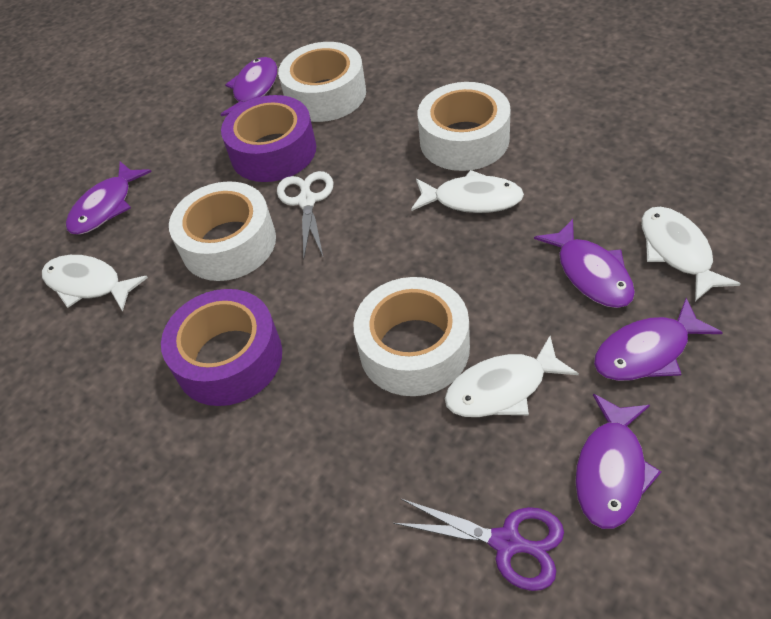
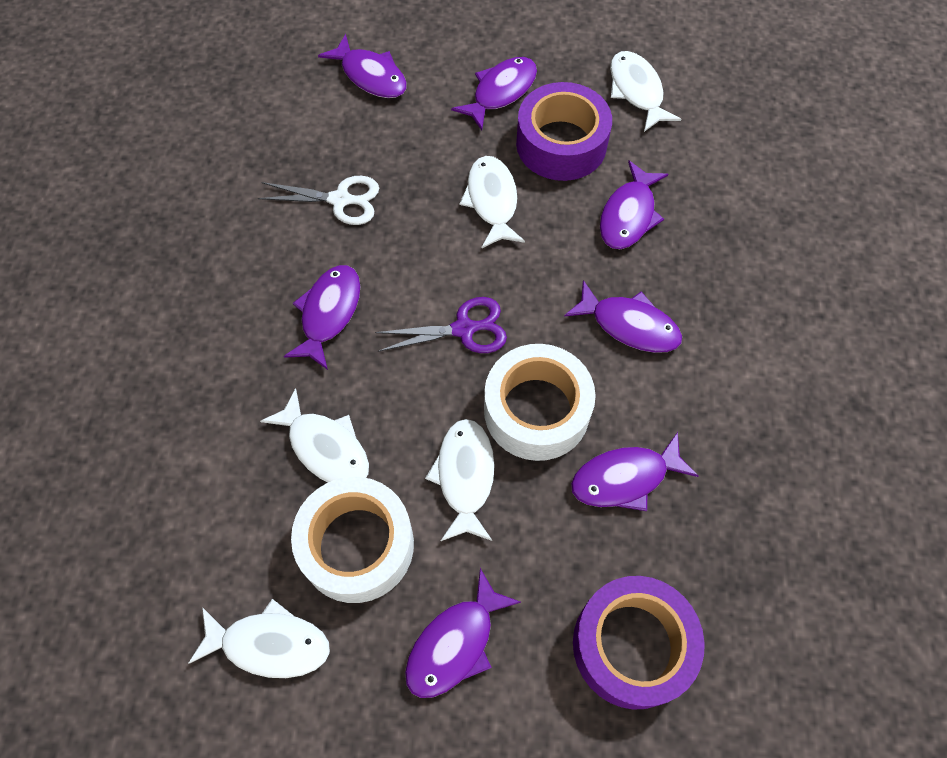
purple fish: [66,162,152,235] [220,57,277,116] [534,219,635,308] [575,394,661,529] [594,298,723,381] = 5 -> [284,265,360,370] [318,34,407,98] [405,568,521,698] [451,57,537,130] [564,280,682,353] [571,432,698,511] [600,161,668,249] = 7
white fish: [42,255,148,312] [411,170,524,213] [445,336,579,417] [642,206,741,301] = 4 -> [189,599,330,678] [260,388,369,482] [425,419,495,541] [459,156,525,248] [610,51,681,132] = 5
white tape: [169,181,276,281] [278,42,366,122] [354,277,470,396] [418,82,511,171] = 4 -> [291,477,414,603] [484,344,596,461] = 2

